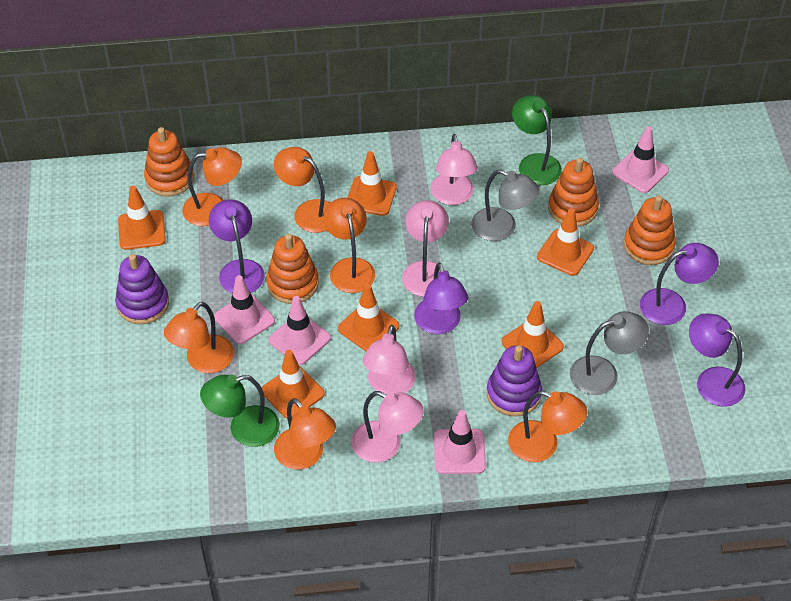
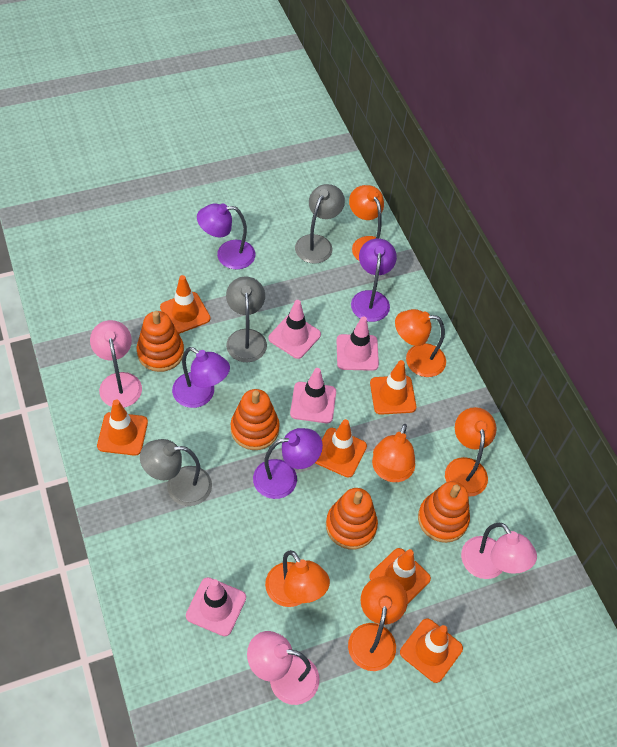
green lamp: [200,375,280,447] [512,95,562,185] = 2 -> none = 0
grey lamp: [471,170,540,241] [570,311,649,395] = 2 -> [140,439,212,506] [226,276,267,362] [295,184,345,264] = 3
pink lamp: [351,391,424,463] [362,325,416,394] [402,200,449,297] [430,134,478,205] = 4 -> [90,320,142,408] [247,631,319,705] [461,523,537,579] = 3
purple stacking toy: [115,254,169,324] [487,345,542,416] = 2 -> none = 0

